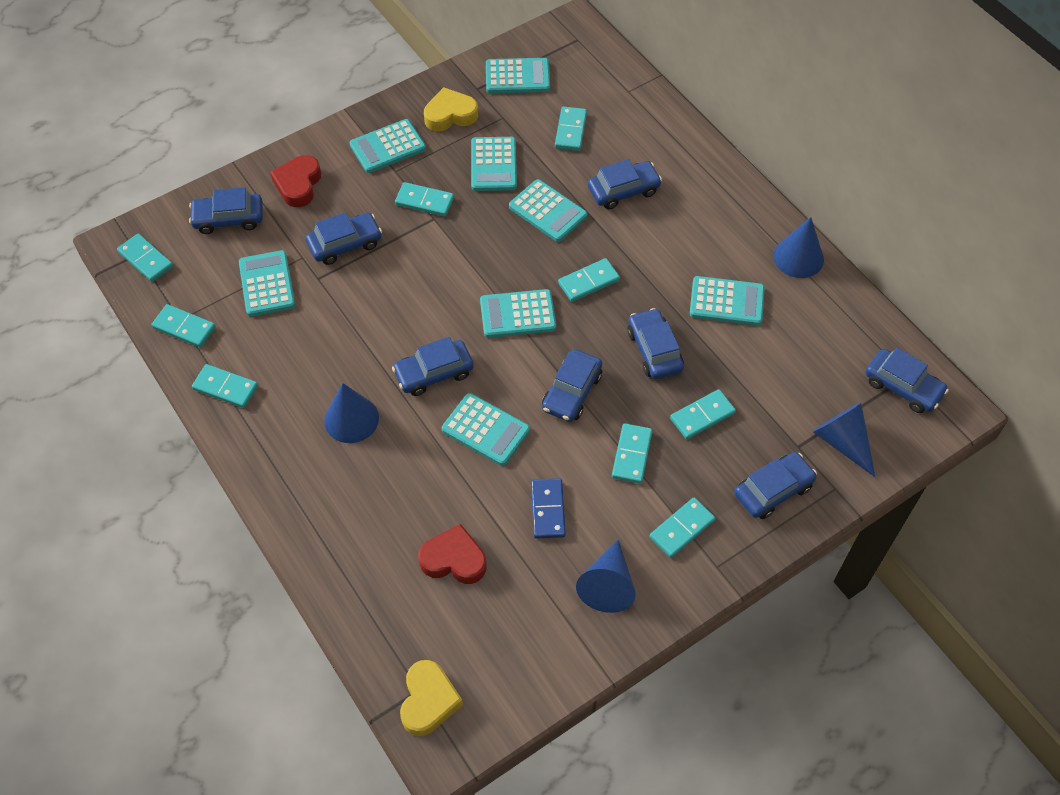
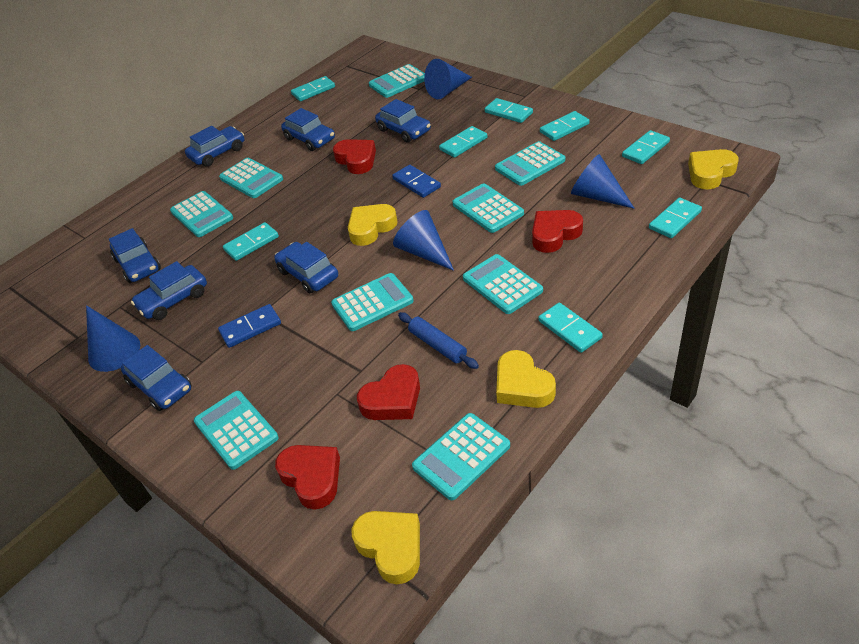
blue car: [189,187,263,234] [306,212,382,265] [392,337,474,396] [542,349,602,422] [588,159,662,209] [627,308,684,379] [734,452,817,519] [865,348,949,413] = 8 -> [109,228,161,283] [121,345,192,411] [131,261,207,320] [185,126,244,167] [274,242,338,294] [281,108,335,151] [375,99,431,143] = 7
blue domino: [531,478,566,539] = 1 -> [218,304,281,348] [392,165,441,198] = 2
blue rolling pin: none = 0 -> [398,312,479,369] = 1
red heart: [270,155,321,207] [418,524,486,584] = 2 -> [275,445,340,510] [333,139,376,174] [357,364,420,420] [532,210,583,253] = 4
turquoise calculator: [239,250,295,317] [350,119,426,173] [442,393,530,466] [471,137,517,191] [480,289,556,338] [486,58,550,93] [509,179,587,242] [690,276,765,326] = 8 -> [170,191,233,237] [194,391,279,470] [219,158,283,198] [331,273,414,331] [369,64,425,98] [412,413,510,500] [453,183,524,233] [463,254,543,314] [495,141,565,186] = 9
turquoise domino: [117,234,173,282] [151,304,216,348] [192,364,258,408] [395,182,454,217] [555,106,587,151] [558,258,620,302] [612,423,652,484] [649,497,715,558] [670,389,736,439] = 9 -> [223,222,279,261] [291,76,335,101] [439,126,487,158] [485,98,533,123] [538,303,603,353] [540,111,590,141] [622,130,670,164] [649,198,702,238] = 8
yellow heart: [400,660,463,736] [424,87,478,131] = 2 -> [348,204,398,246] [351,511,420,584] [496,350,556,408] [688,149,739,189] = 4

